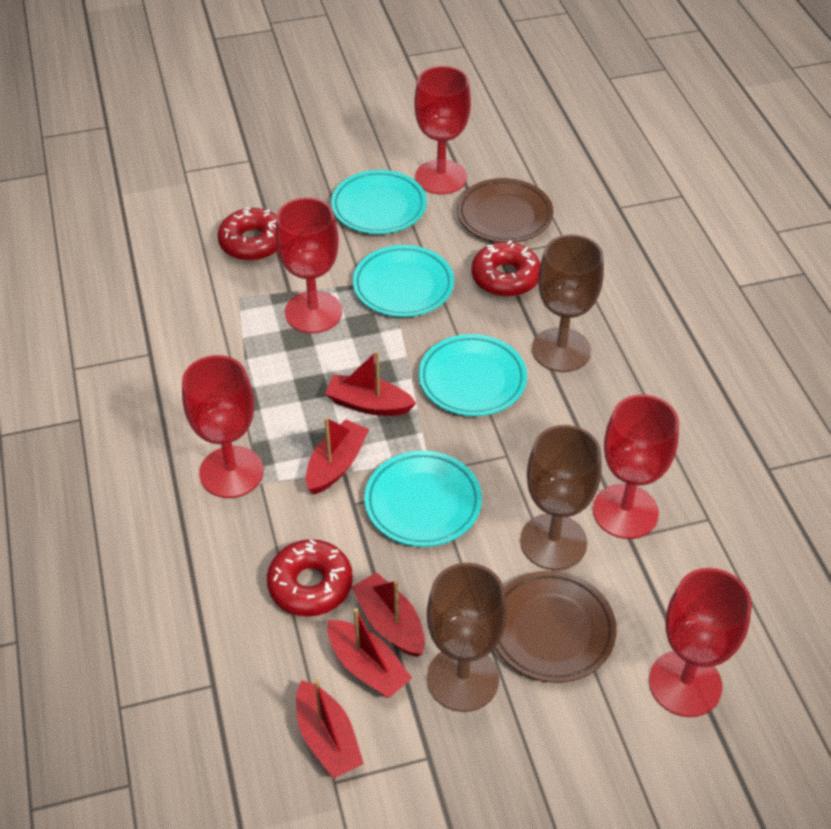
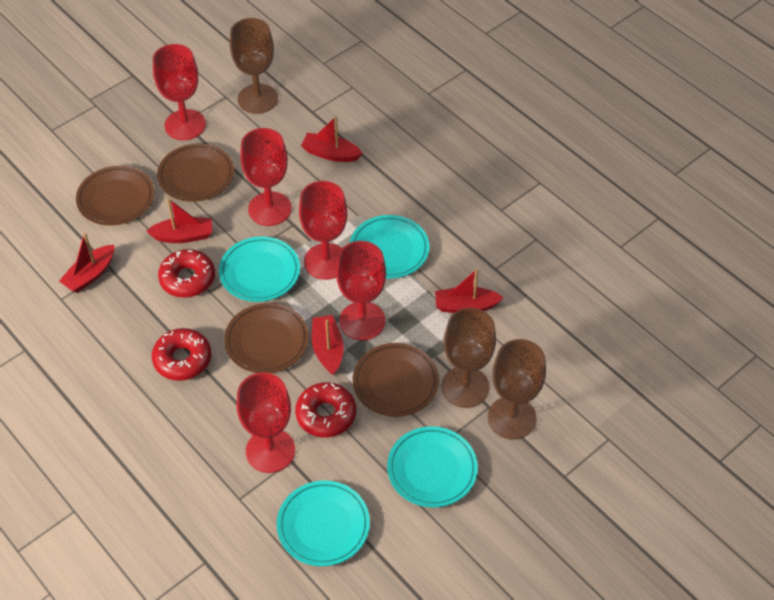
brown plate: [457,178,553,243] [495,571,617,683] = 2 -> [76,166,154,226] [157,143,234,202] [224,303,309,373] [353,343,439,417] = 4

